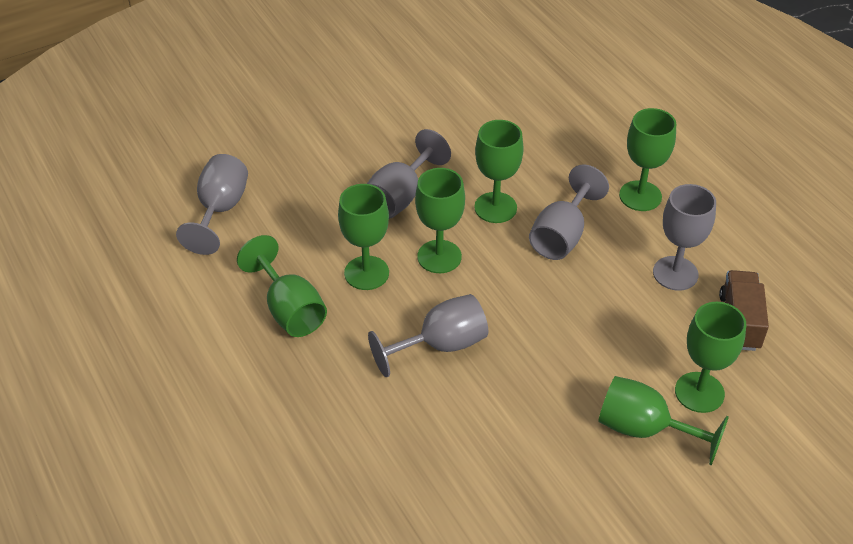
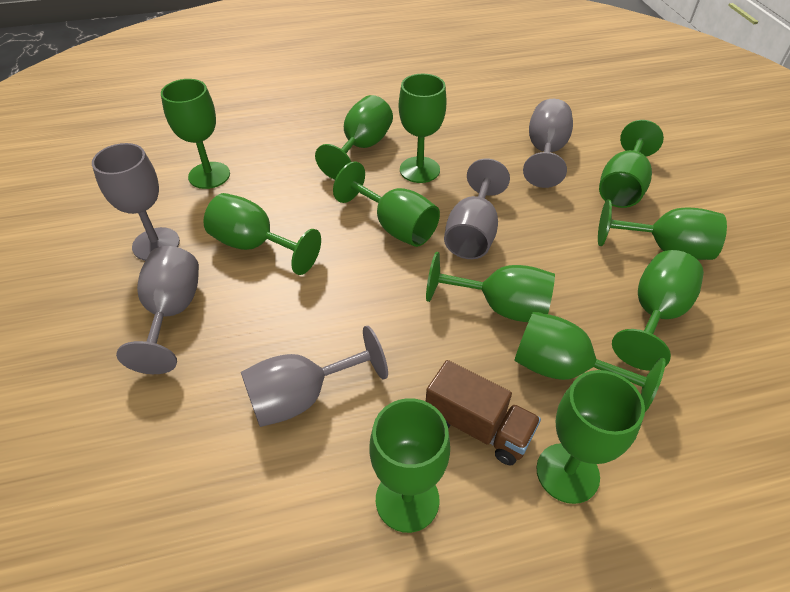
green goblet: [237,235,327,337] [338,184,389,290] [415,168,465,273] [474,120,524,223] [599,376,729,466] [619,108,676,211] [675,302,746,413] = 7 -> [161,79,230,189] [203,193,321,275] [315,95,393,180] [333,161,440,247] [369,398,450,533] [399,74,447,183] [426,252,555,322] [514,311,666,412] [537,370,645,504] [598,199,727,260] [599,120,664,208] [612,250,704,371] = 12

